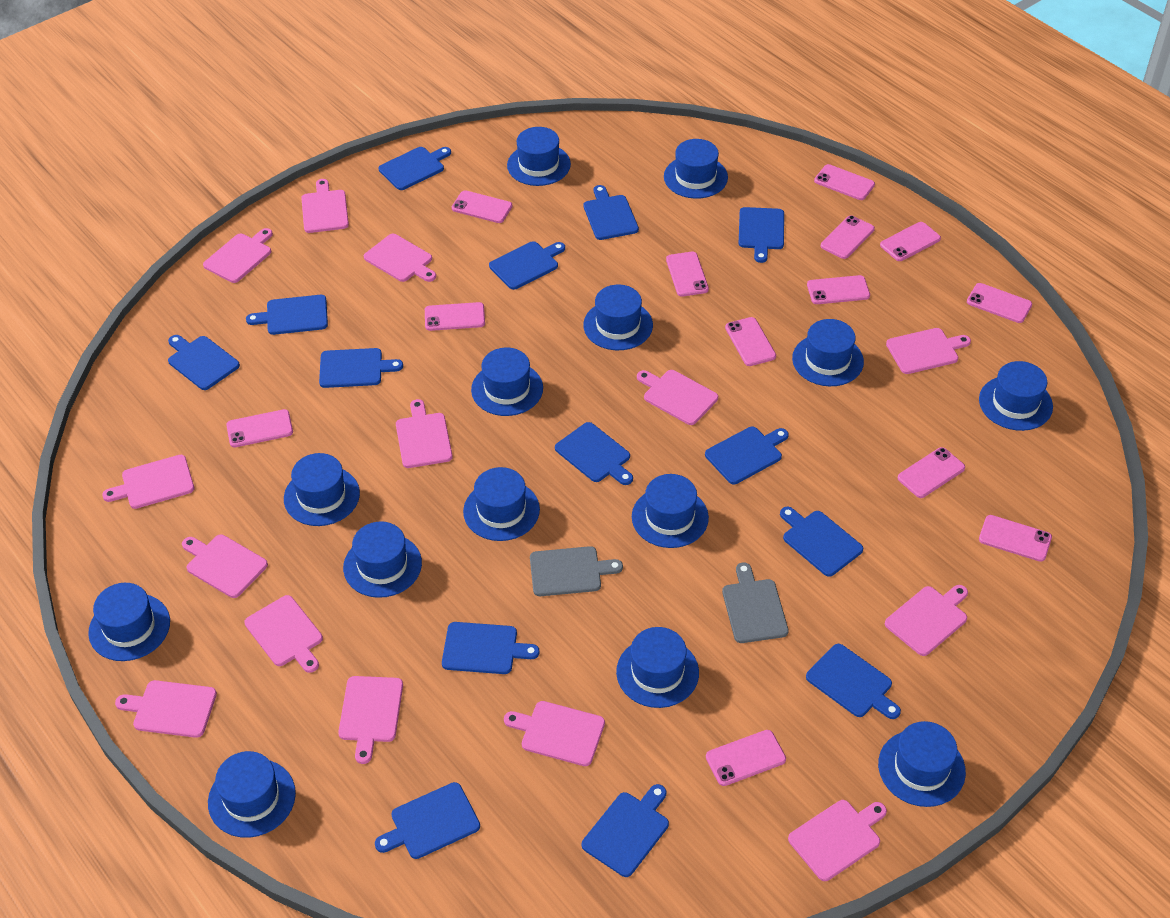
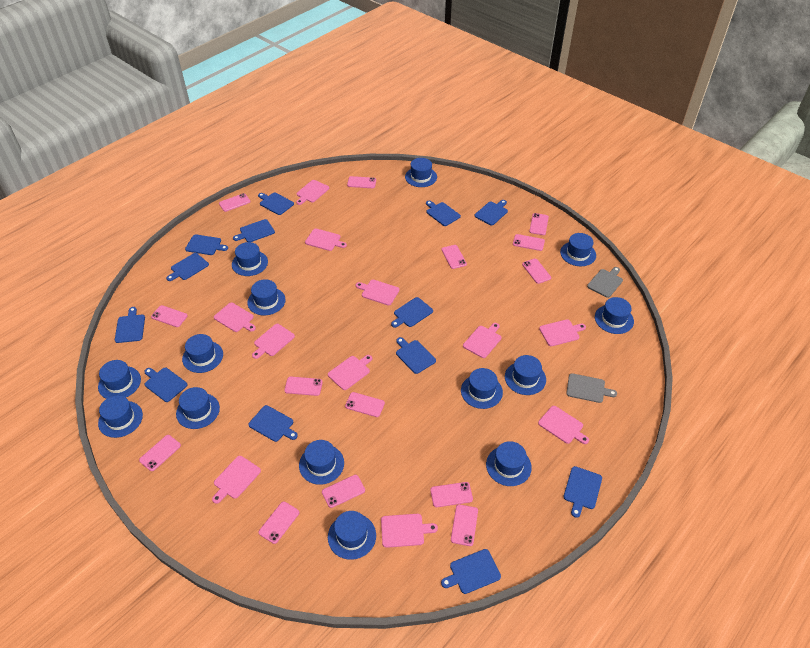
blue cutting board: [168,335,240,390] [246,295,328,335] [319,348,403,388] [375,782,480,859] [379,147,451,190] [442,622,539,674] [489,241,565,290] [555,422,633,485] [582,784,669,877] [583,185,639,240] [705,427,789,484] [739,207,784,263] [780,507,863,577] [806,644,901,719] = 14 -> [115,307,145,343] [144,368,188,402] [166,253,209,281] [185,234,228,255] [233,219,275,242] [248,405,298,442] [258,192,294,215] [391,297,433,328] [396,337,436,374] [426,201,461,226] [441,549,501,594] [474,200,508,225] [563,466,602,518] = 13
pink cutting board: [102,455,194,509] [115,680,217,738] [182,534,268,598] [203,228,273,283] [244,595,323,673] [301,179,349,233] [338,676,403,764] [364,234,436,282] [396,399,453,468] [504,701,605,766] [637,370,718,425] [788,800,887,881] [885,585,968,656] [886,328,971,374] = 14 -> [212,456,261,504] [214,303,256,332] [252,324,295,359] [296,180,329,205] [305,228,347,251] [328,355,372,390] [356,280,400,306] [381,514,438,548] [463,323,501,358] [538,406,589,444] [539,319,586,346] = 11
pink phone: [226,409,293,447] [425,302,485,331] [452,190,513,223] [666,252,709,297] [706,730,786,786] [725,317,776,366] [807,275,870,304] [814,164,875,200] [821,216,875,259] [880,222,941,261] [898,447,965,498] [967,283,1032,323] [979,515,1052,562] = 13 -> [139,435,181,471] [151,305,188,327] [219,193,250,212] [258,502,299,544] [284,377,323,396] [322,475,365,508] [345,392,385,417] [347,176,376,188] [430,482,473,507] [441,245,467,269] [451,504,478,546] [513,234,545,251] [522,259,551,284] [529,213,549,235] = 14

